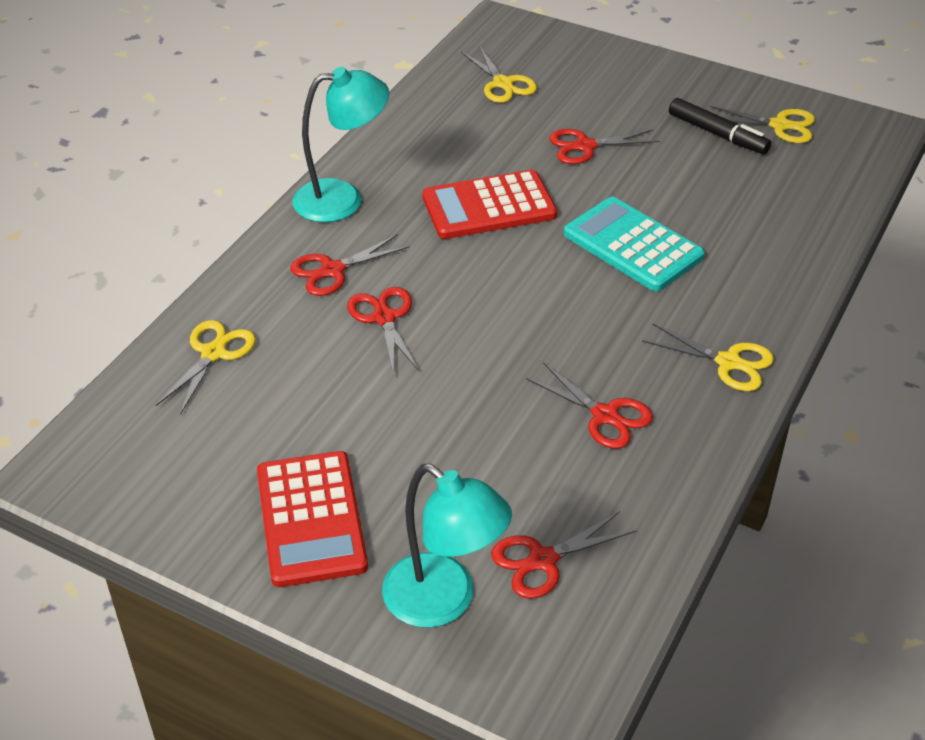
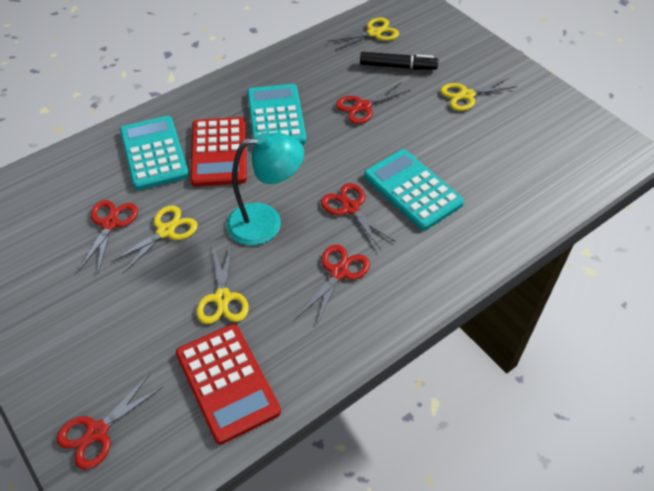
turquoise calculator: [564,197,705,291] = 1 -> [120,116,189,190] [247,84,307,146] [364,149,464,230] = 3
turquoise lamp: [293,67,389,222] [382,464,512,628] = 2 -> [226,132,304,245] = 1

